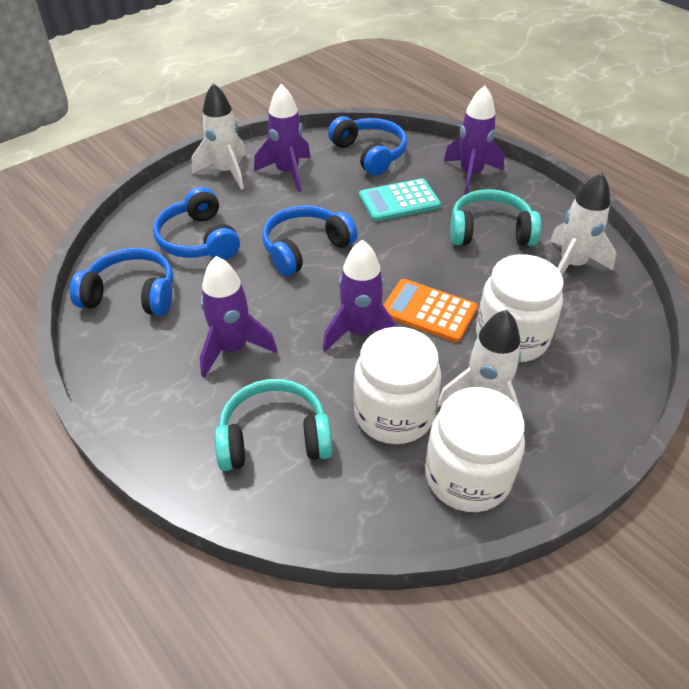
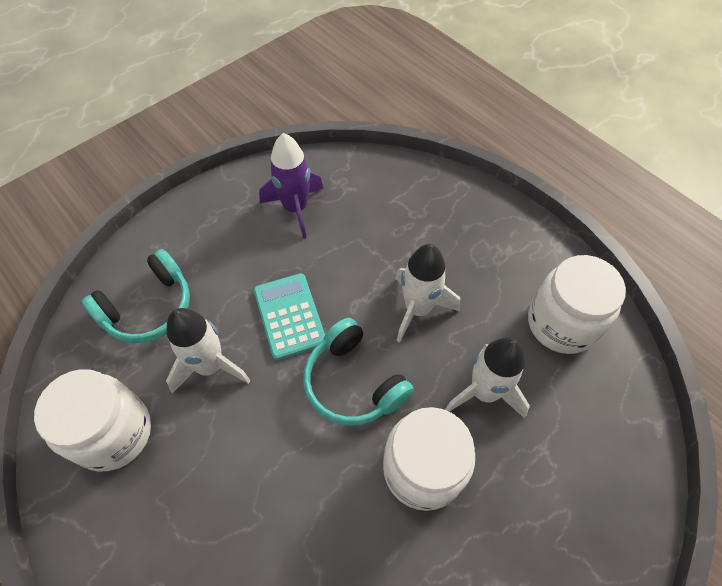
blue headphones: [70,248,174,316] [153,187,240,260] [262,205,358,276] [328,116,407,176] = 4 -> none = 0
orange calculator: [383,279,478,342] = 1 -> none = 0
purple rocket: [200,256,277,378] [254,84,311,192] [323,240,398,352] [444,86,504,195] = 4 -> [259,133,324,239] = 1

